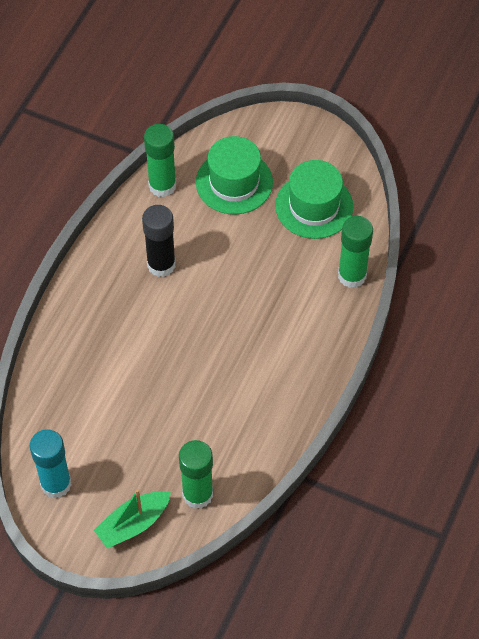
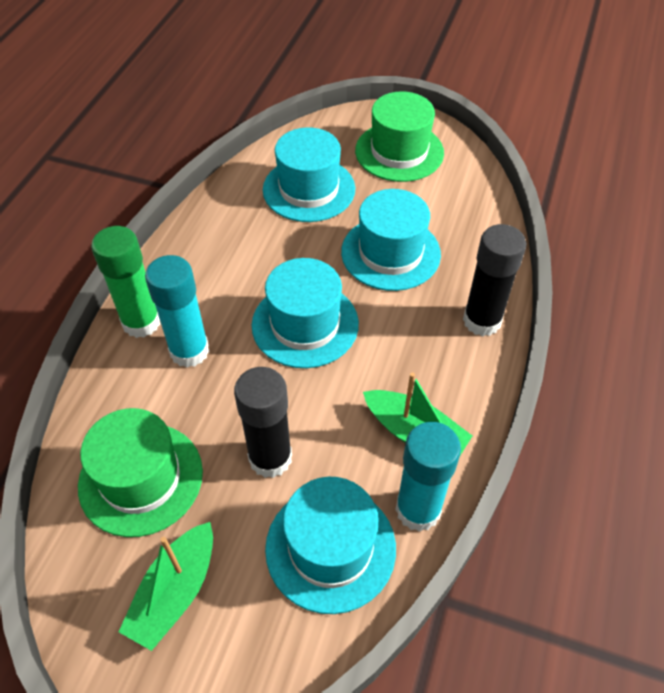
black glue stick: [142,205,176,277] = 1 -> [234,367,292,478] [463,224,526,337] = 2
green boat: [94,489,171,549] = 1 -> [119,522,213,651] [363,372,472,455] = 2
green glue stick: [144,124,176,197] [179,440,213,509] [338,216,373,288] = 3 -> [91,226,160,338] = 1
turquoise glue stick: [30,429,72,499] = 1 -> [145,255,209,368] [395,422,461,532] = 2
turquoise hat: none = 0 -> [252,258,359,368] [263,127,355,222] [265,477,396,614] [341,189,441,291] = 4

